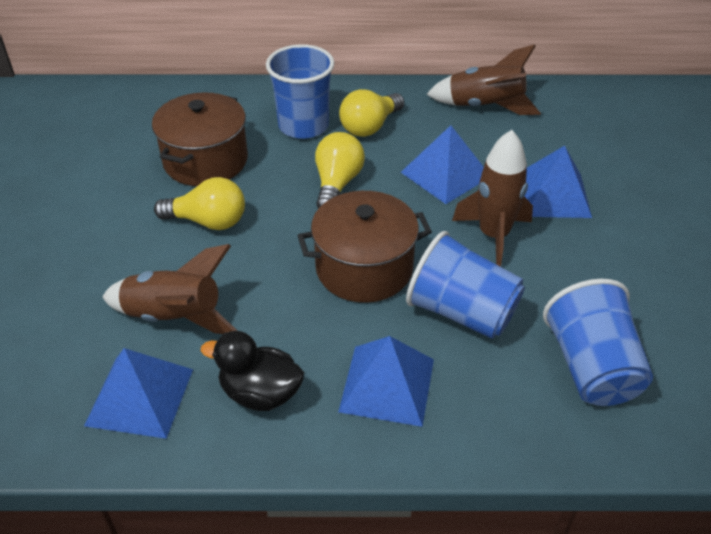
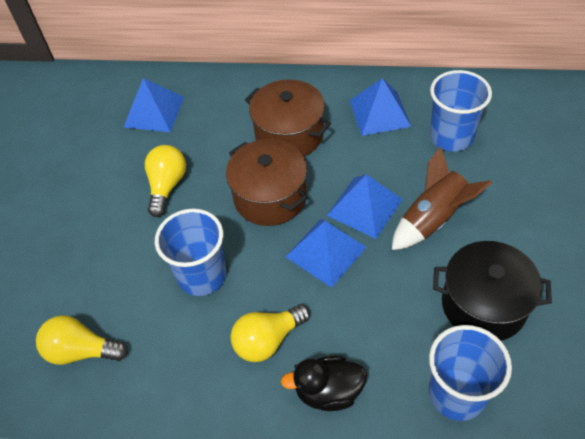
black pot: none = 0 -> [433,241,552,341] = 1
brown rocket: [102,244,237,334] [426,44,541,115] [452,130,533,267] = 3 -> [392,146,492,250] = 1

